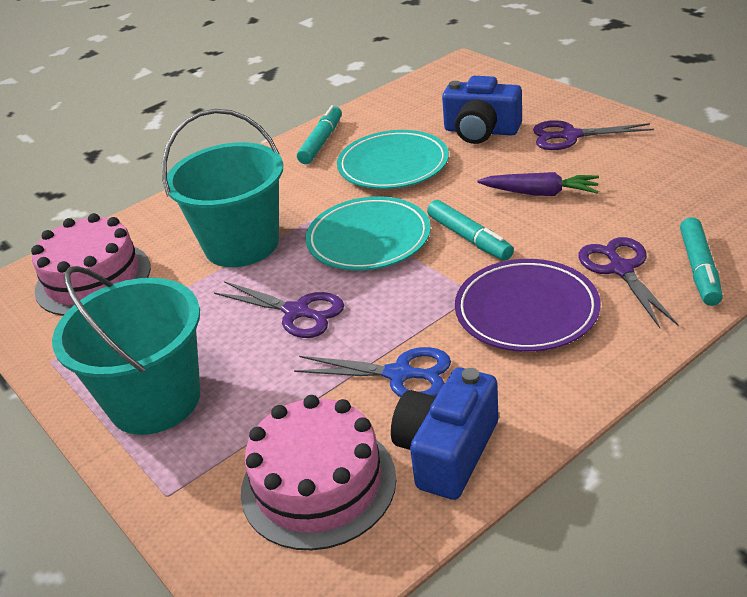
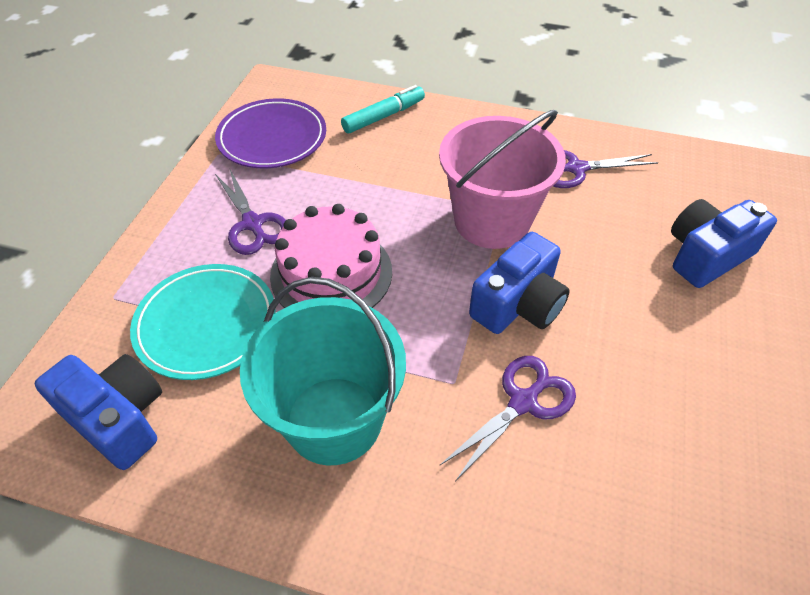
blue camera: [391,368,499,500] [442,76,522,144] = 2 -> [35,354,162,470] [469,232,570,334] [671,199,777,288] = 3
blue scissors: [294,347,451,397] = 1 -> none = 0
pink bucket: none = 0 -> [439,110,566,249] = 1
pink cake: [31,213,151,316] [241,395,396,550] = 2 -> [270,204,392,308] = 1
purple carrot: [477,172,599,196] = 1 -> none = 0
turquoise bucket: [52,266,200,435] [162,109,283,267] = 2 -> [240,277,406,465] = 1
turquoise marker: [297,105,342,164] [427,200,514,261] [680,217,723,306] = 3 -> [341,85,425,133] = 1
turquoise plate: [306,196,431,270] [337,130,449,189] = 2 -> [130,264,276,380] = 1

